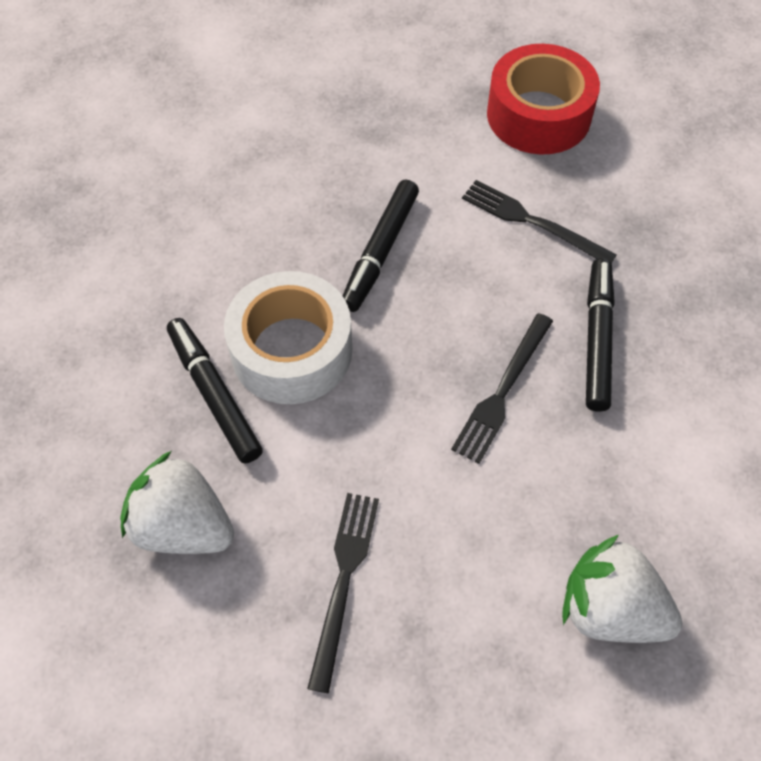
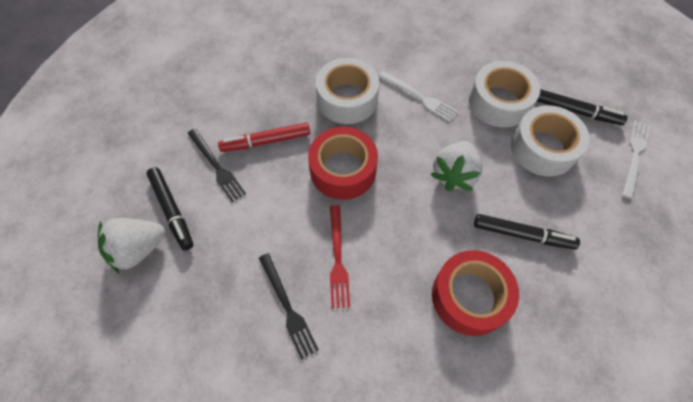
black fork: [307,493,379,693] [451,313,553,464] [462,180,617,263] = 3 -> [188,129,246,202] [259,253,319,360] = 2
red fork: none = 0 -> [330,205,350,308] = 1
red marker: none = 0 -> [218,123,310,152] = 1
red tape: [487,44,600,155] = 1 -> [308,127,378,200] [432,250,519,336] = 2
white fork: none = 0 -> [378,71,459,122] [622,121,650,199] = 2
white tape: [224,271,352,404] = 1 -> [316,58,379,124] [469,61,540,128] [511,105,590,177] = 3

